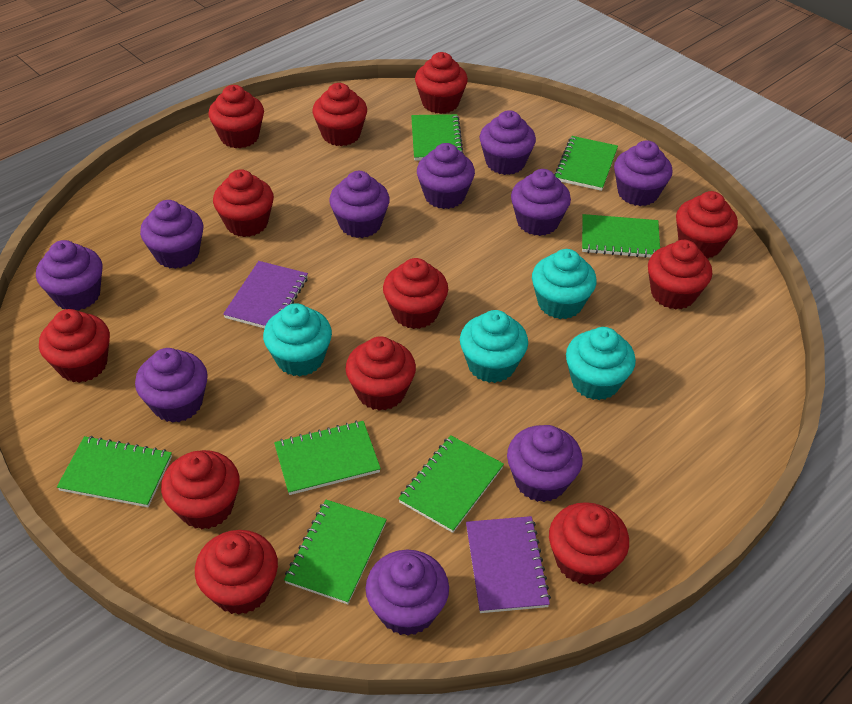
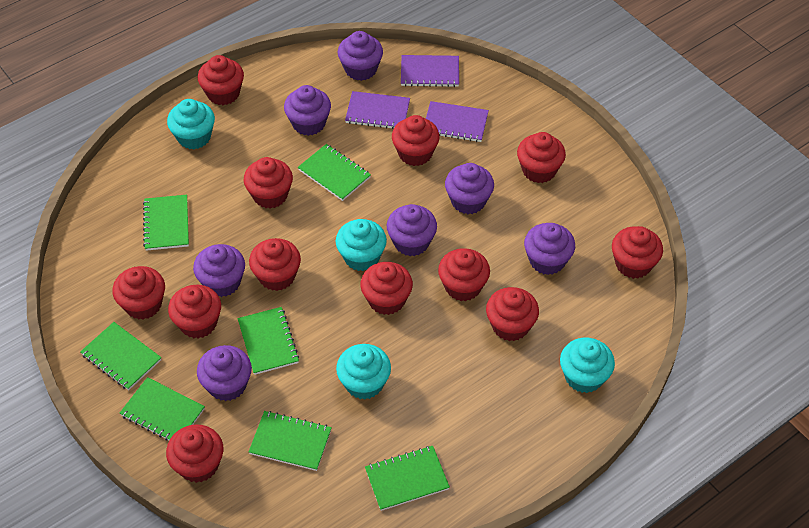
purple cupcake: [36,240,103,310] [135,348,208,423] [140,200,203,269] [329,171,390,238] [365,550,449,636] [417,143,475,209] [480,110,536,175] [507,425,583,502] [511,169,571,236] [614,141,672,206] = 10 -> [193,244,245,297] [197,345,252,401] [284,85,331,136] [338,31,383,81] [387,204,437,256] [445,163,494,214] [524,223,575,275] = 7
purple notebook: [223,261,308,329] [466,516,551,613] = 2 -> [345,91,410,129] [401,55,459,87] [426,101,489,142] = 3

